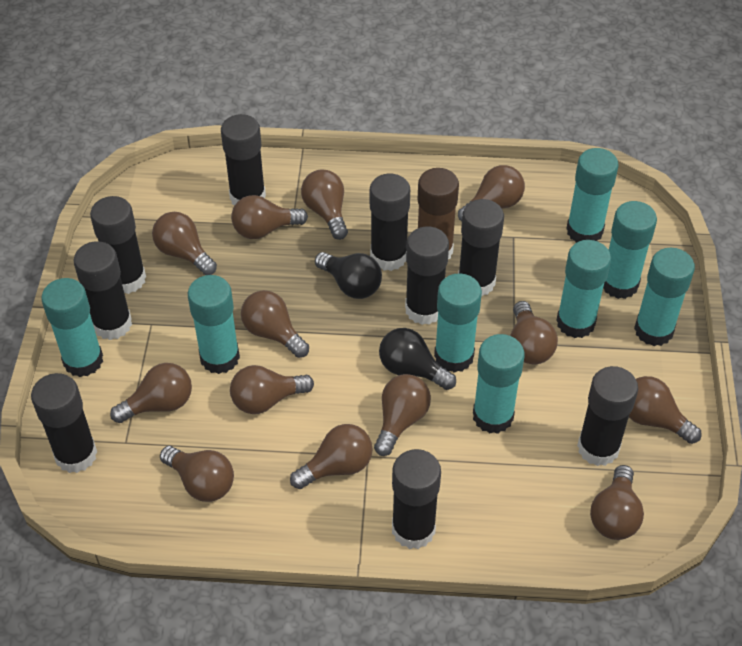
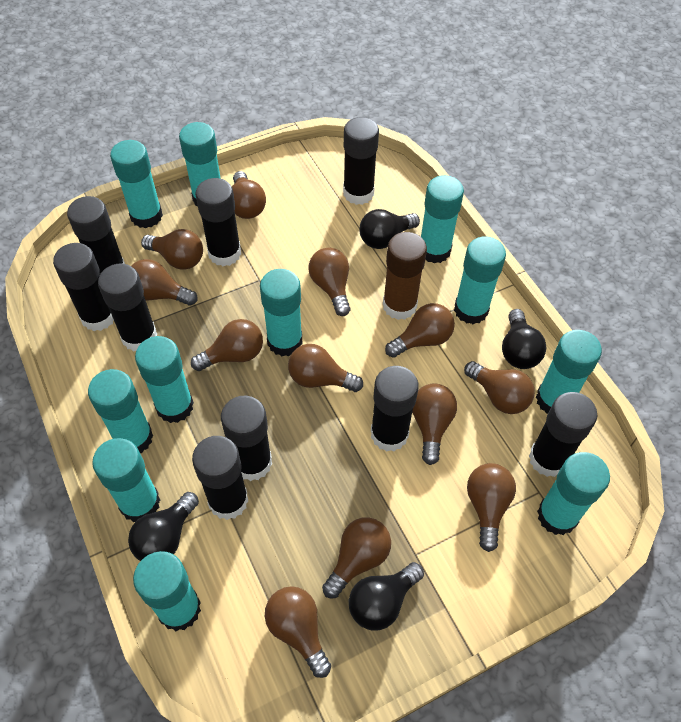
black light bulb: [315,252,382,299] [379,328,456,390] = 2 -> [128,492,199,561] [349,562,424,631] [359,209,420,249] [502,309,546,369] = 4
brown light bulb: [110,363,192,423] [152,212,217,275] [160,446,234,502] [230,365,314,414] [231,195,308,239] [241,290,309,358] [290,424,373,489] [301,169,348,240] [374,374,431,456] [458,165,525,221] [510,301,558,364] [590,465,644,540] [629,376,702,444] = 13 -> [131,259,198,306] [141,229,203,270] [191,319,263,371] [232,171,266,219] [265,586,331,678] [288,344,363,392] [309,248,351,316] [322,517,391,598] [385,303,455,358] [412,383,457,465] [464,361,535,414] [467,463,516,552] = 12
turquoise glue stick: [41,278,103,377] [188,275,240,374] [434,273,482,373] [473,334,525,434] [556,240,611,338] [566,148,619,243] [603,201,657,299] [634,248,695,346] = 8 -> [88,369,153,453] [92,438,160,522] [110,140,163,228] [133,551,201,631] [135,336,194,423] [179,122,221,206] [260,269,303,356] [421,175,464,263] [454,236,506,324] [536,330,602,414] [537,452,610,535] = 11

